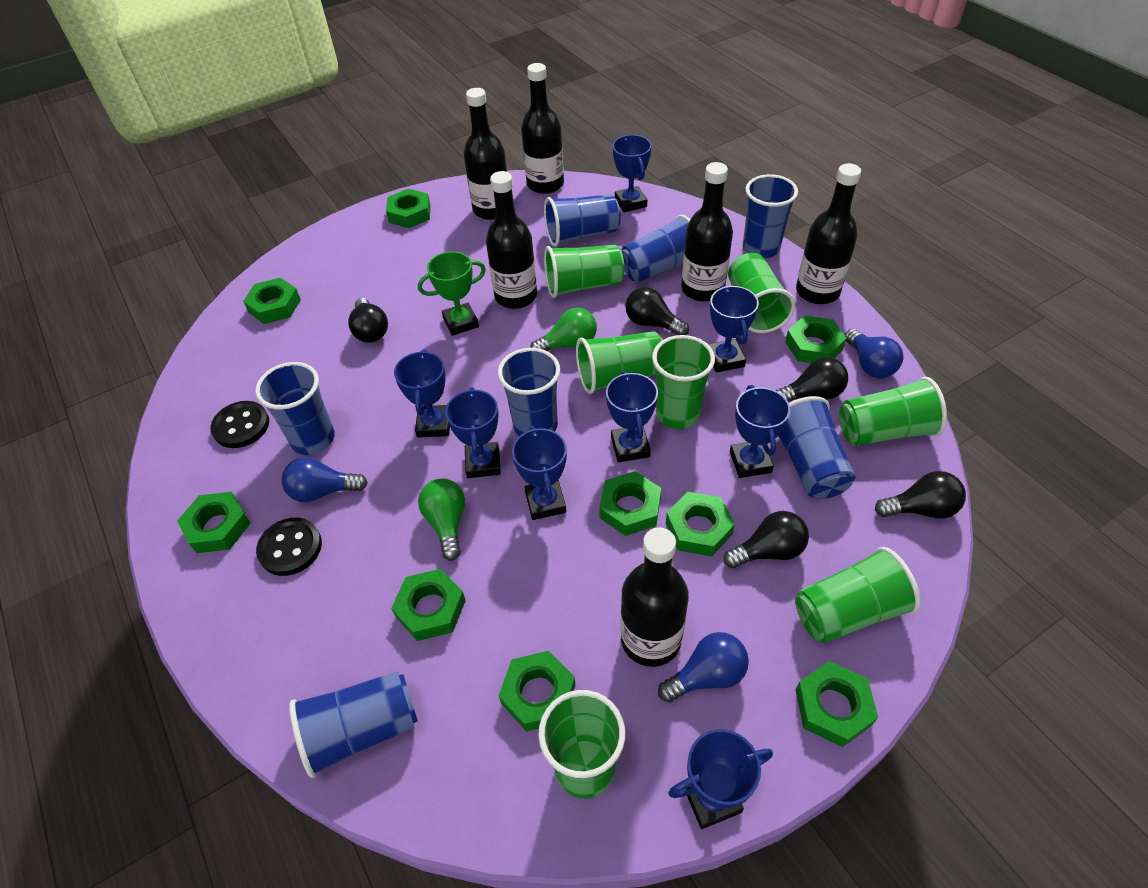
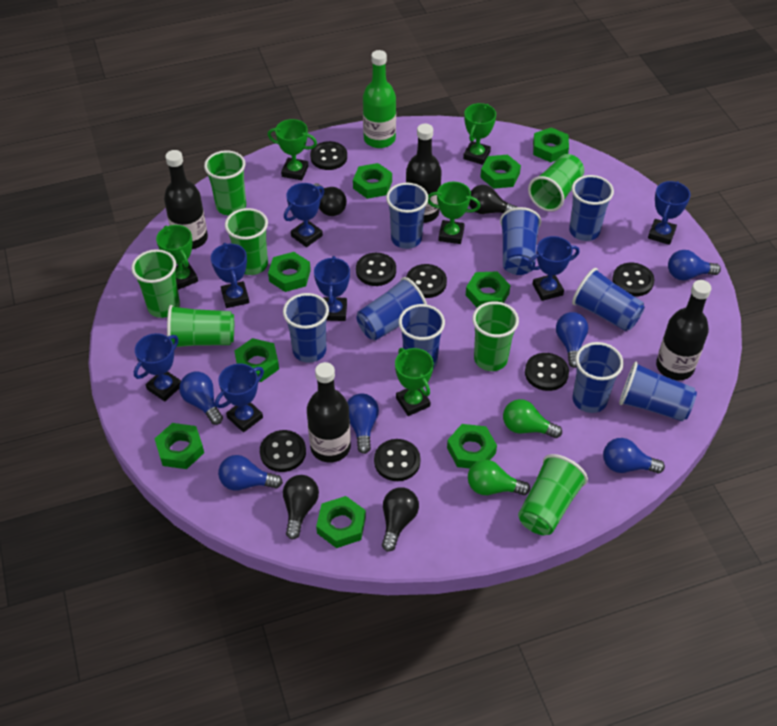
black bottle: [464,88,507,220] [486,171,537,309] [521,63,564,194] [620,527,689,667] [681,162,733,302] [796,163,861,304] = 6 -> [164,150,208,249] [307,362,351,463] [406,124,442,223] [656,280,711,380] = 4
black button: [211,401,269,448] [256,518,322,576] = 2 -> [260,430,306,472] [310,141,347,170] [356,253,396,286] [374,439,420,481] [406,264,447,298] [525,353,569,391] [612,263,654,297] = 7
black light bulb: [348,298,388,343] [625,287,689,335] [724,511,809,568] [775,357,848,402] [875,471,966,519] = 5 -> [283,475,319,540] [313,183,347,216] [382,487,419,552] [469,185,517,214] = 4
blue cup: [255,362,335,455] [289,671,418,778] [498,348,560,436] [544,194,621,247] [621,215,690,283] [743,174,798,259] [778,396,855,499] = 7 -> [283,293,329,363] [356,277,427,340] [386,183,428,249] [399,304,445,369] [500,207,541,275] [569,175,614,241] [572,268,645,331] [573,342,624,413] [619,362,697,422] = 9
blue light bulb: [282,457,368,502] [658,632,749,703] [845,329,903,378] = 3 -> [179,372,223,425] [218,455,283,491] [347,394,379,454] [556,312,588,368] [603,438,665,473] [668,250,721,281] = 6
blue trophy: [394,349,450,437] [445,387,501,478] [512,426,567,520] [606,371,658,462] [613,135,651,212] [668,729,773,829] [708,285,759,373] [730,385,790,478] = 8 -> [134,333,181,401] [211,243,249,308] [215,364,264,432] [284,183,324,247] [314,256,350,321] [527,236,579,301] [648,181,690,245] = 7
green bottle: none = 0 -> [363,50,396,148] = 1
green trophy: [418,251,486,336] = 1 -> [156,225,198,290] [268,119,317,180] [395,348,434,416] [428,182,480,244] [463,103,496,165] = 5

